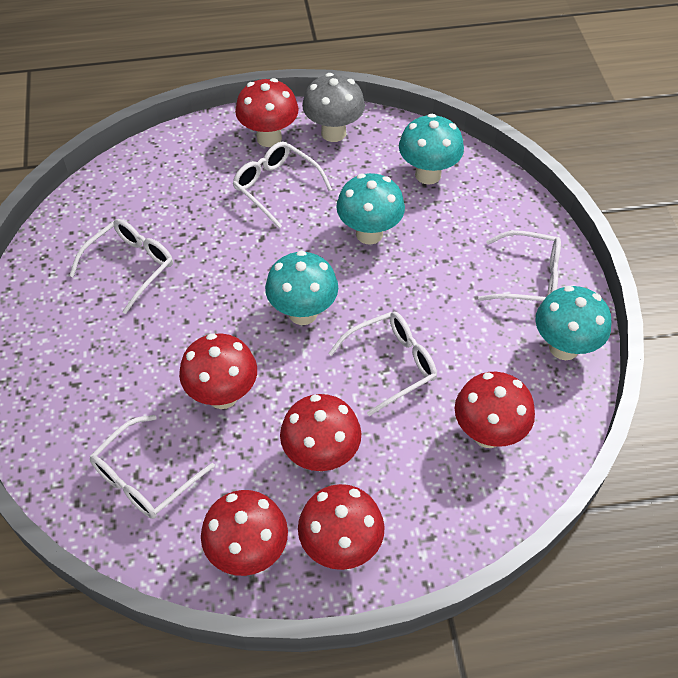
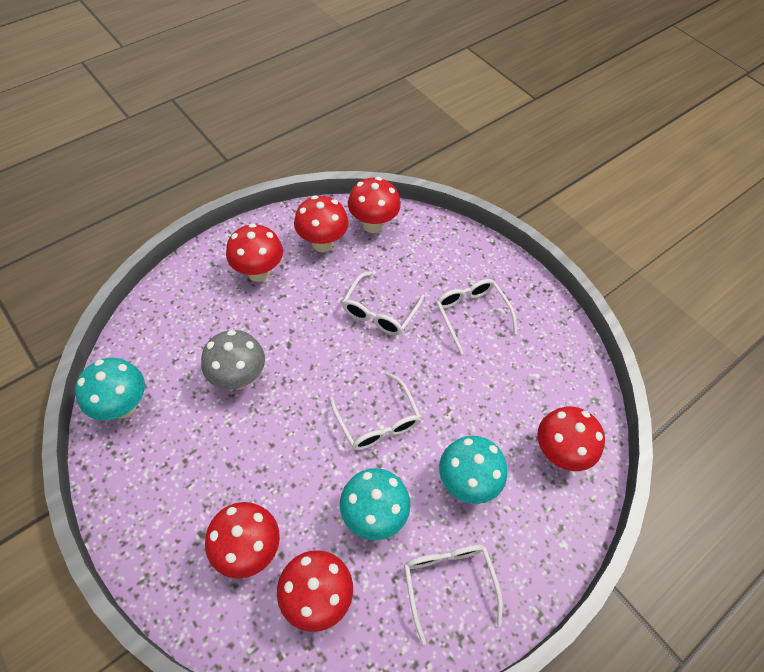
turquoise mushroom: [265,250,338,325] [336,173,405,245] [399,114,464,185] [536,286,611,360] = 4 -> [75,358,145,420] [340,468,410,540] [439,436,507,504] = 3
white glasses: [69,219,173,314] [90,415,215,519] [233,141,332,229] [328,312,437,416] [478,230,561,301] = 5 -> [329,374,421,450] [342,272,424,335] [404,545,503,645] [436,279,518,354] = 4

